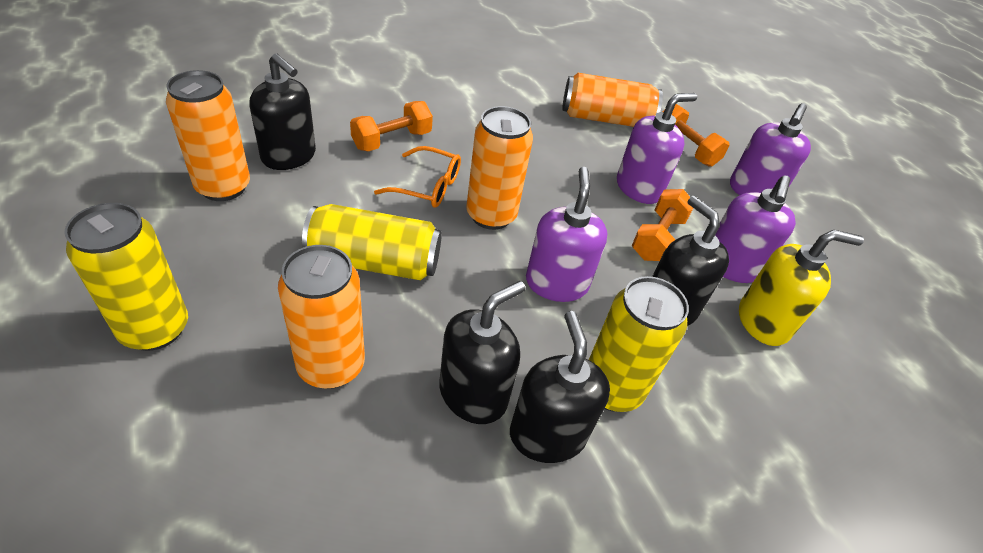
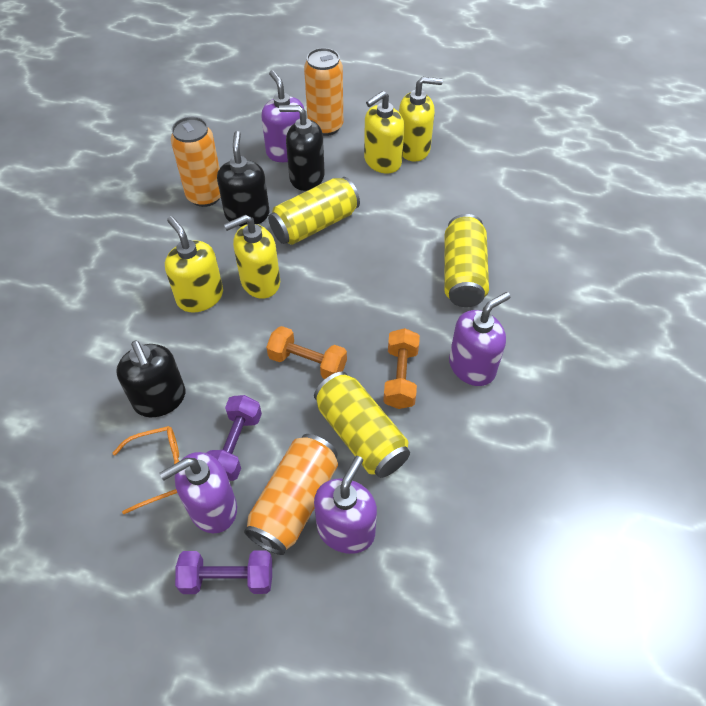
black soap dispenser: [250,53,316,170] [439,281,526,424] [510,311,610,463] [652,196,729,326] = 4 -> [116,340,186,417] [217,131,270,226] [279,105,325,191] = 3
orange can: [166,70,250,201] [278,245,365,389] [466,106,533,230] [562,73,663,127] = 4 -> [171,117,221,207] [244,434,338,555] [304,48,343,136] = 3
orange dumbbell: [350,101,433,151] [632,189,693,261] [662,104,730,167] = 3 -> [266,326,347,379] [383,328,420,409] = 2
purple dumbbell: none = 0 -> [175,551,272,594] [206,395,262,481] = 2
yellow soap dispenser: [739,230,864,346] = 1 -> [165,216,223,313] [224,215,280,299] [364,91,405,173] [399,77,443,162] = 4

